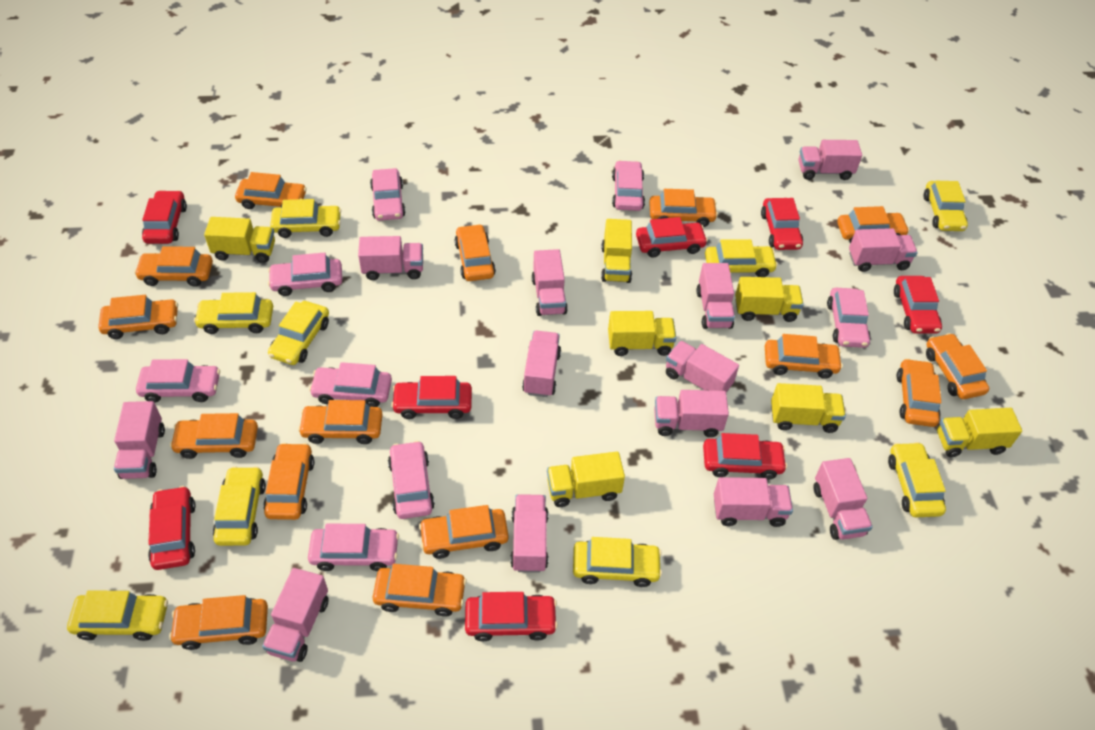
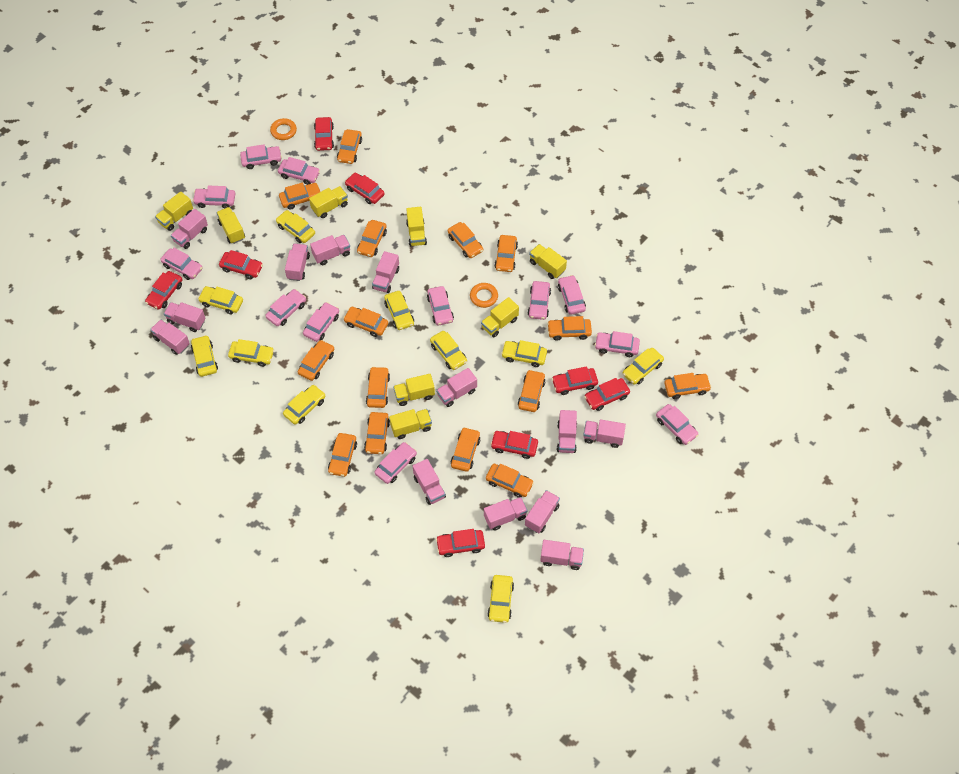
orange ring: none = 0 -> [270,118,297,140] [470,283,498,308] = 2
pink car: [136,359,220,403] [268,253,342,296] [308,524,399,571] [309,362,392,407] [370,168,406,221] [388,441,435,519] [612,160,645,211] [827,288,871,348] = 8 -> [160,248,203,280] [193,186,235,209] [240,144,282,169] [265,289,306,326] [278,157,320,185] [303,302,339,342] [374,442,417,484] [427,286,454,325] [528,281,551,320] [558,275,586,315] [595,331,640,357] [656,404,699,445] = 12
yellow car: [67,590,168,641] [194,292,273,334] [213,466,266,546] [268,301,329,365] [270,199,341,238] [573,537,662,587] [705,239,778,277] [888,442,946,517] [924,181,968,231] = 9 -> [191,335,218,377] [198,286,243,314] [228,339,274,367] [276,210,315,243] [283,385,325,425] [384,291,414,330] [430,331,467,370] [487,575,514,623] [501,340,547,367] [622,348,664,385] = 10
yellow truck: [204,217,275,263] [547,452,625,507] [601,219,632,283] [608,311,676,356] [735,277,804,322] [771,383,846,433] [937,408,1022,457] = 7 -> [155,192,193,231] [216,207,245,244] [309,186,348,218] [389,409,432,439] [393,374,435,406] [406,207,427,246] [481,297,519,337] [529,244,567,279] = 8

